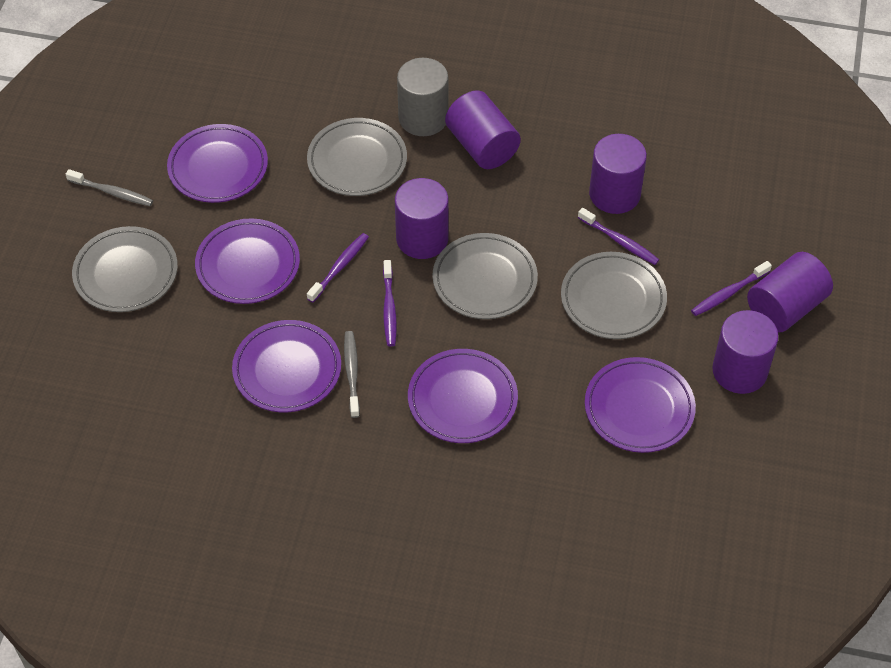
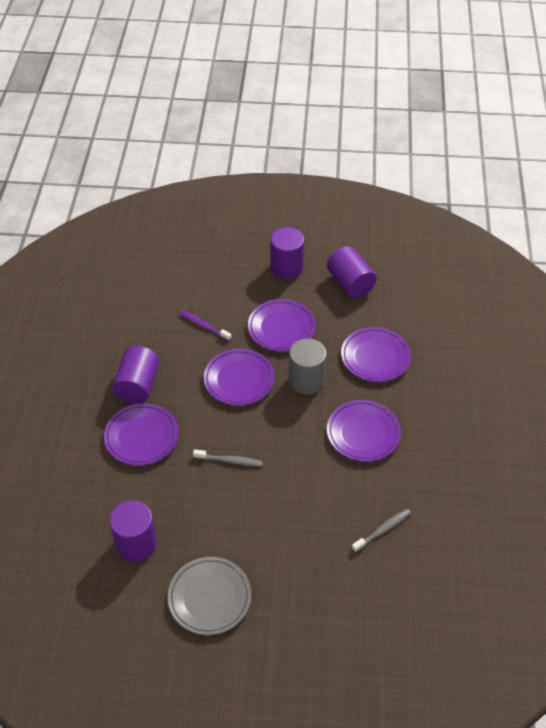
grey plate: [72,226,178,312] [307,118,407,196] [432,233,538,319] [561,252,667,339] = 4 -> [168,557,251,635] = 1
purple cylinder: [395,178,449,259] [445,90,521,169] [589,134,647,214] [712,310,779,394] [747,252,833,333] = 5 -> [110,500,157,561] [112,346,159,403] [270,227,304,279] [327,246,376,298] = 4
purple toothbrush: [307,233,369,303] [383,260,397,347] [578,208,659,265] [691,261,772,316] = 4 -> [179,310,232,341] = 1

